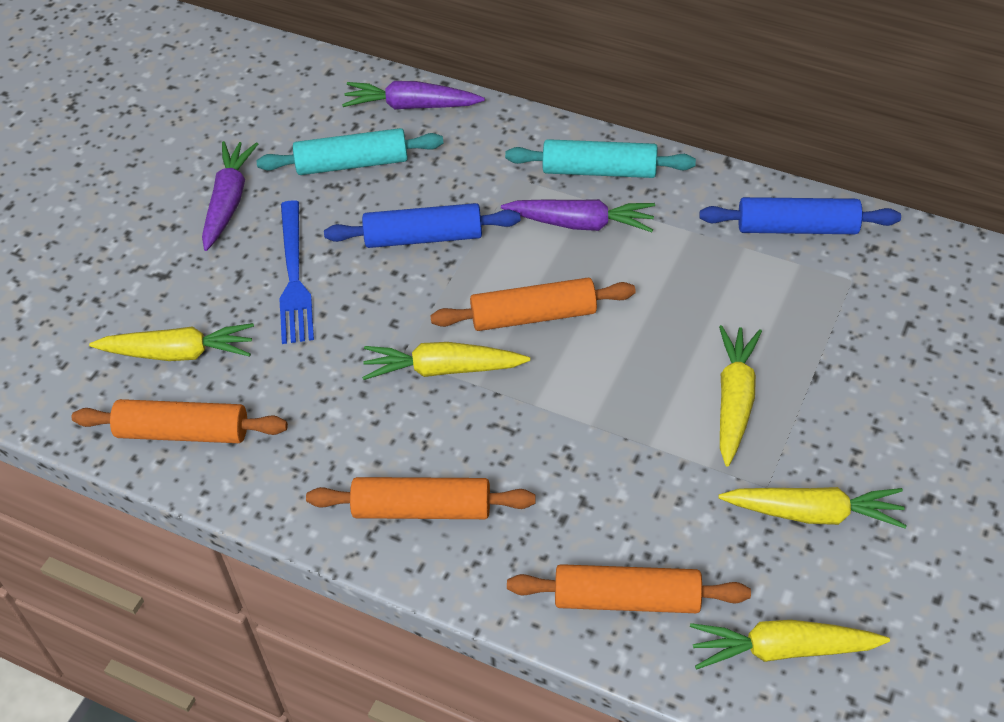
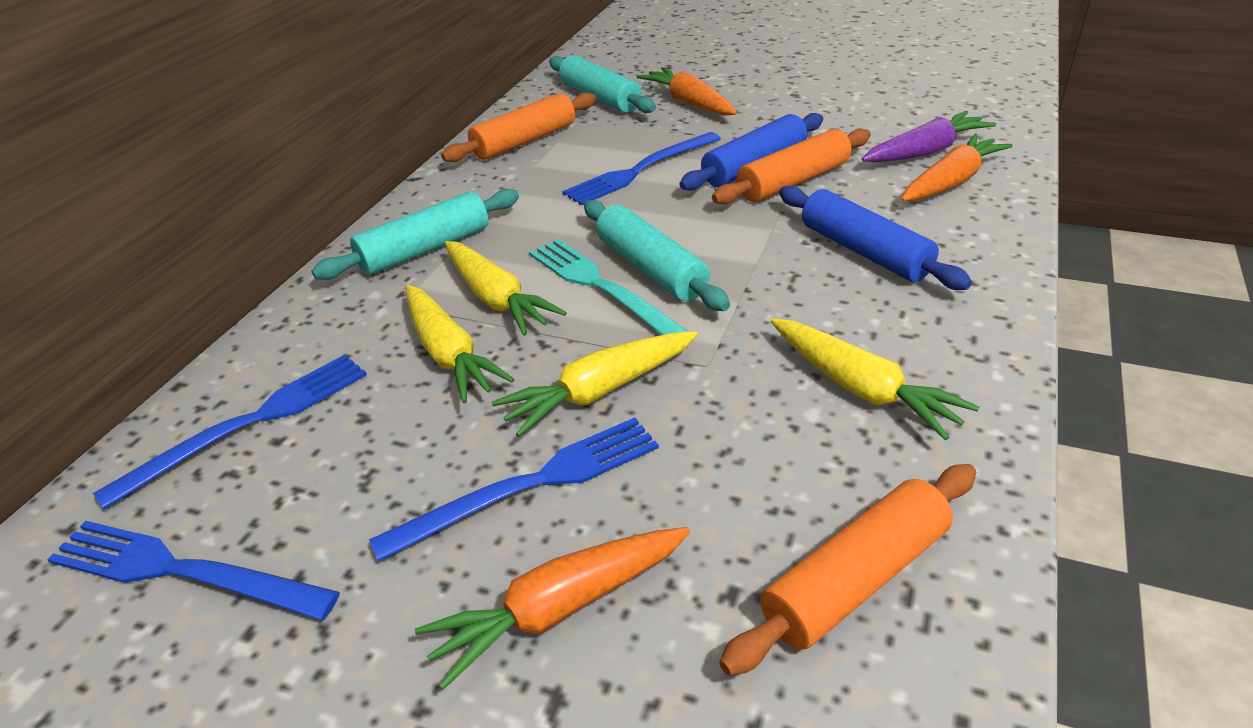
blue fork: [279,200,314,344] = 1 -> [47,521,340,621] [93,354,367,509] [369,418,659,562] [562,132,721,205] = 4
orange carrot: none = 0 -> [415,527,690,690] [637,67,737,116] [901,133,1013,202] = 3
orange rolling pin: [71,399,288,443] [306,477,536,519] [430,278,636,331] [507,564,751,613] = 4 -> [441,93,596,162] [712,128,871,204] [719,464,976,676] = 3
purple carrot: [202,141,258,251] [342,81,485,110] [501,199,655,232] = 3 -> [862,111,996,163] = 1
turquoise fork: none = 0 -> [529,239,689,335] = 1
turquoise rolling pin: [256,128,444,175] [505,139,696,178] = 2 -> [311,189,519,280] [549,55,656,113] [584,200,730,311] = 3
yellow carrot: [89,323,254,361] [362,342,530,380] [690,620,890,669] [718,487,907,529] [719,325,762,466] = 5 -> [406,285,515,403] [445,241,567,336] [492,331,698,437] [771,319,979,440] = 4

